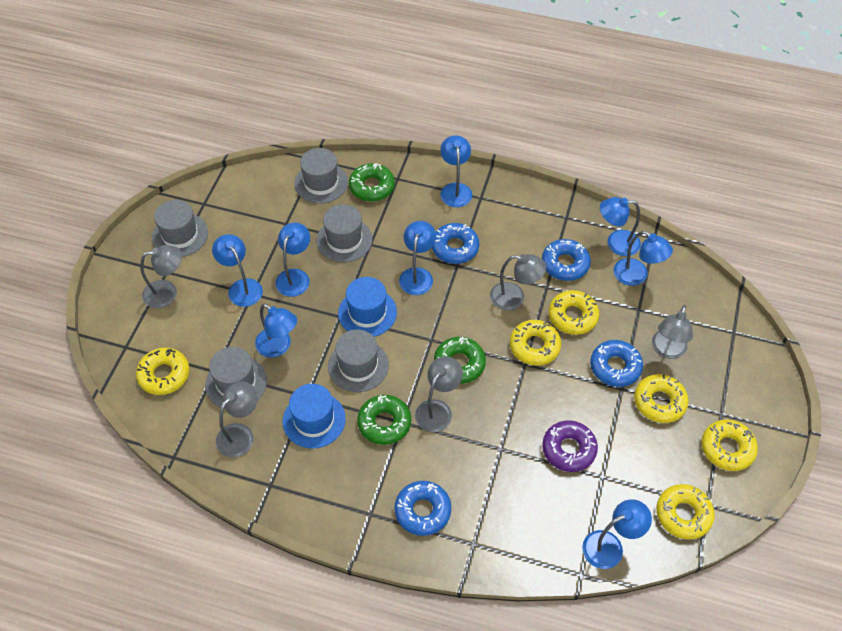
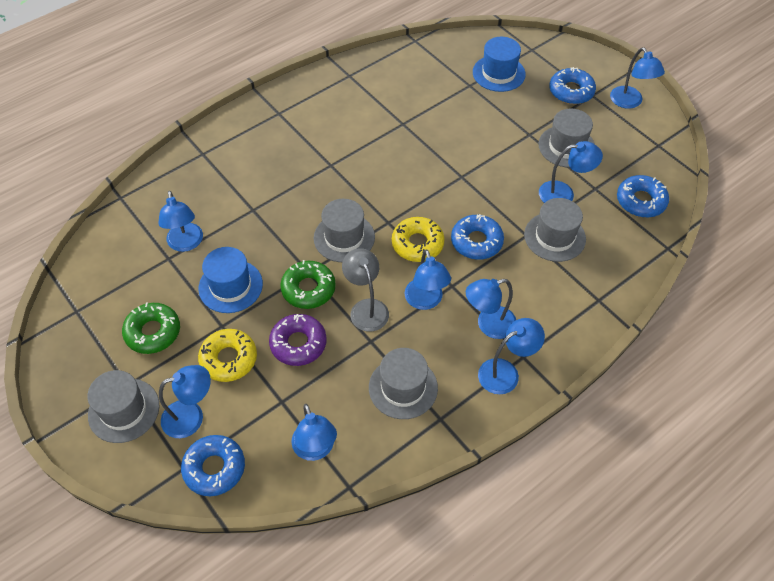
green donut: [349,163,395,201] [357,395,411,445] [434,337,486,384] = 3 -> [122,302,180,354] [280,260,336,309] = 2
grey lamp: [140,245,182,308] [216,382,258,457] [415,356,463,433] [490,254,546,310] [652,305,693,359] = 5 -> [342,248,389,332] = 1
yellow donut: [136,348,189,395] [510,320,561,366] [549,290,599,335] [634,374,689,423] [656,484,715,540] [701,420,758,471] = 6 -> [198,329,257,382] [392,217,445,262] = 2

